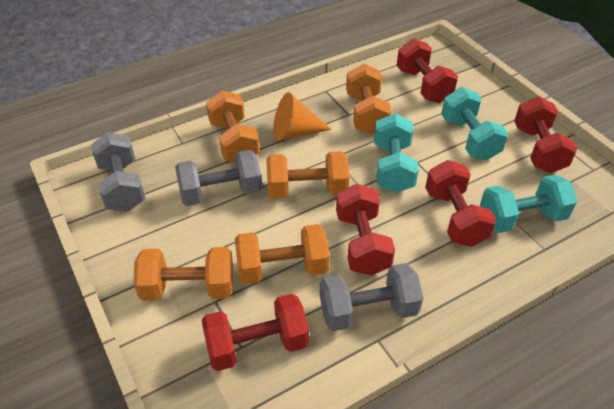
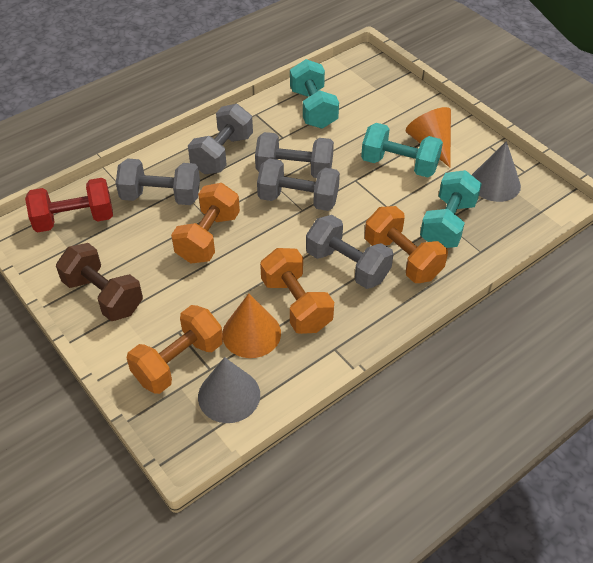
brown dumbbell: none = 0 -> [56,243,143,321] = 1
grey cone: none = 0 -> [198,357,260,423] [472,141,521,202] = 2
grey dumbbell: [91,132,145,212] [175,150,262,206] [320,263,423,331] = 3 -> [116,158,200,205] [188,104,253,174] [255,132,334,178] [257,158,340,211] [306,215,393,289] = 5
orange cone: [273,92,332,141] = 1 -> [222,293,281,358] [405,107,451,167] = 2
orange dumbbell: [134,247,233,301] [206,90,260,162] [235,224,330,284] [267,151,349,198] [346,64,392,135] = 5 -> [127,305,223,394] [171,183,240,263] [260,248,334,334] [365,206,448,283] = 4
red dumbbell: [202,294,309,371] [336,184,395,276] [396,39,458,103] [425,160,496,247] [514,96,578,173] = 5 -> [25,178,113,232] = 1

